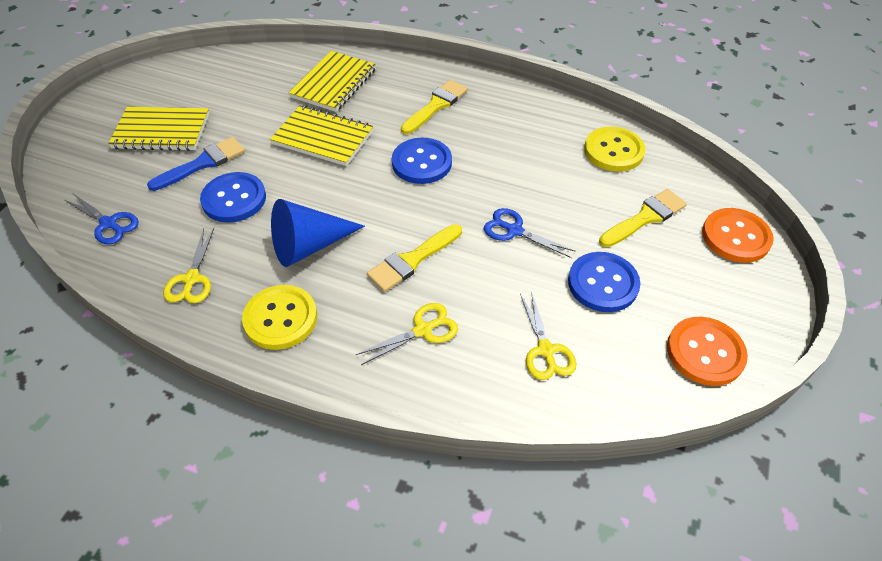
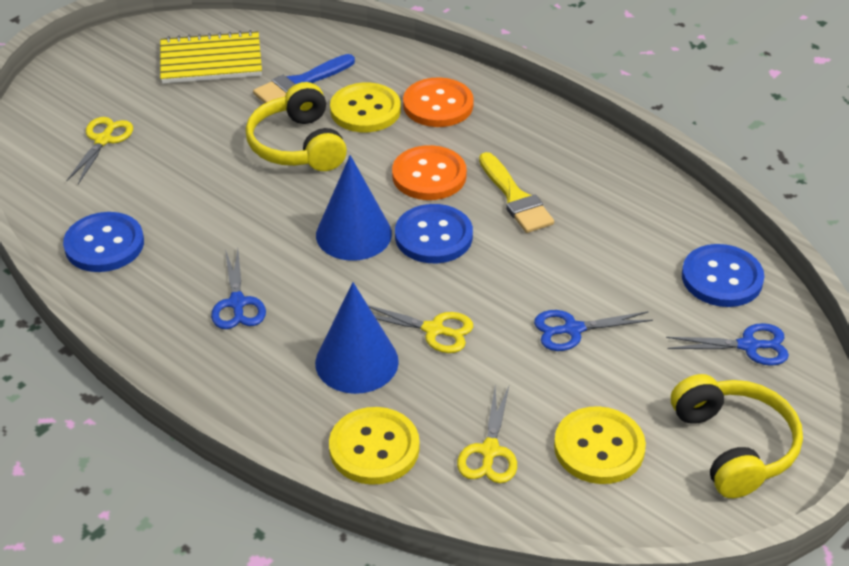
blue cone: [271,199,365,267] = 1 -> [315,282,399,394] [316,155,392,261] = 2
blue scissors: [65,194,139,245] [484,208,576,258] = 2 -> [211,249,266,329] [534,310,653,351] [666,323,789,366] = 3
yellow brush: [367,224,462,292] [401,80,468,134] [599,189,687,247] = 3 -> [479,152,554,233] = 1
yellow button: [242,285,317,350] [584,126,645,172] = 2 -> [329,407,420,485] [330,83,401,132] [554,406,646,484] = 3
yellow headphones: none = 0 -> [246,82,347,171] [671,374,803,498] = 2
yellow notebook: [108,107,209,151] [270,105,373,166] [289,51,376,112] = 3 -> [160,30,262,84] = 1

